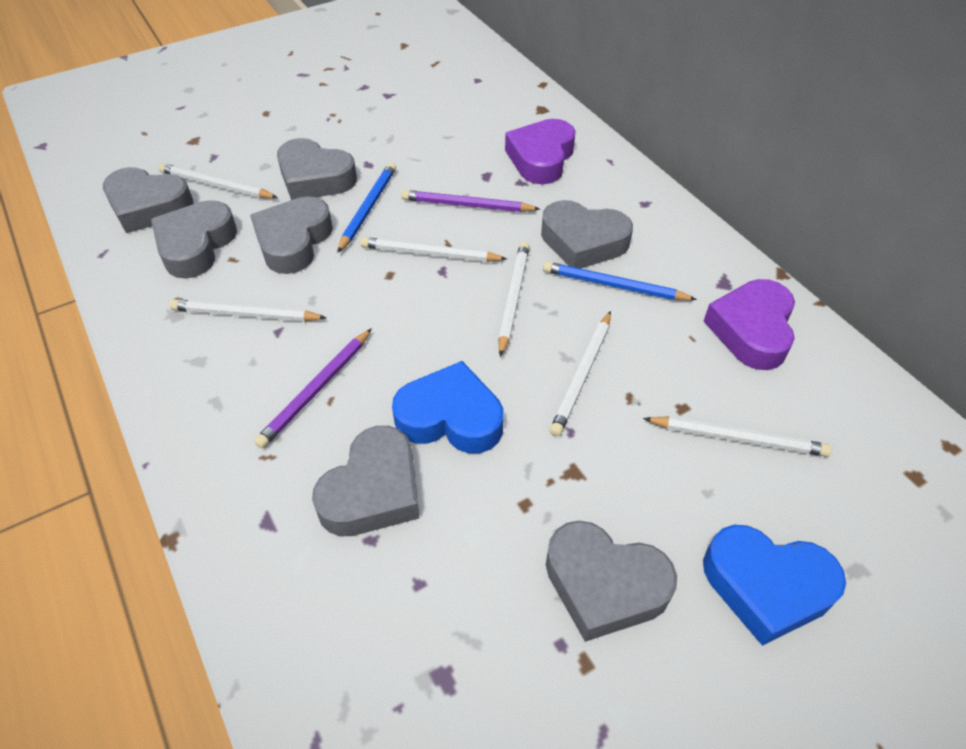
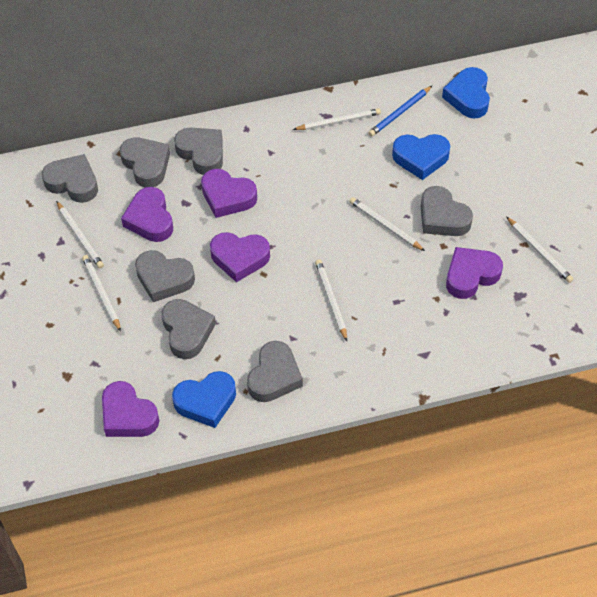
blue heart: [392,361,504,453] [703,525,846,646] = 2 -> [172,371,236,428] [392,134,450,180] [442,67,490,119] = 3
blue pencil: [337,162,396,253] [543,261,697,300] = 2 -> [368,86,432,137] = 1
purple heart: [505,119,576,184] [704,279,795,370] = 2 -> [102,381,159,437] [121,187,173,242] [201,169,257,218] [210,232,270,282] [446,247,503,299] = 5
purple pencil: [254,328,372,448] [401,190,540,212] = 2 -> none = 0

